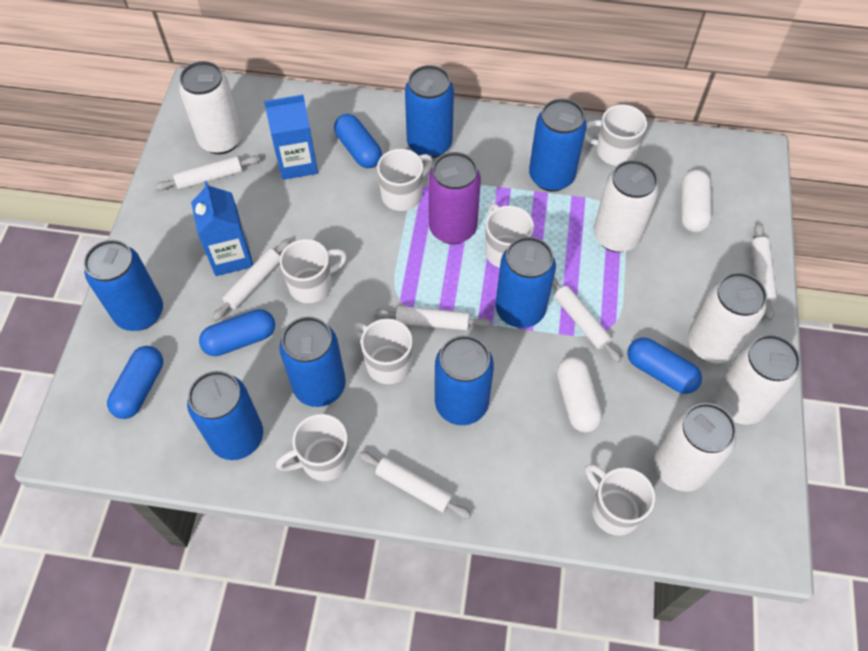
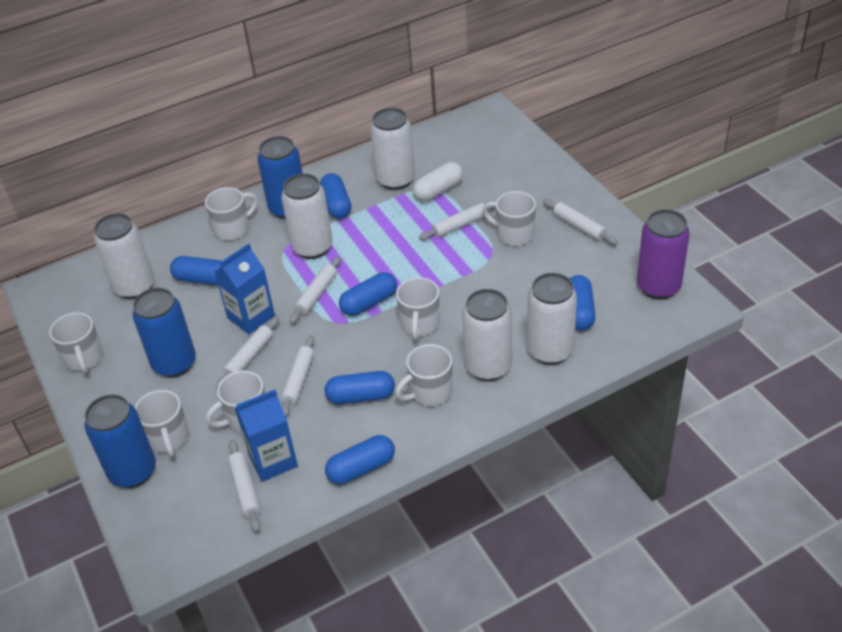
blue can: [84,240,163,331] [187,371,263,460] [279,317,346,407] [405,65,454,158] [435,335,494,425] [495,237,556,328] [529,98,587,192] = 7 -> [84,394,156,488] [133,288,196,377] [257,136,303,219] = 3
blue capsule: [107,346,163,419] [199,309,275,356] [334,114,382,168] [627,337,702,394] = 4 -> [170,256,221,285] [320,173,351,219] [325,371,395,405] [325,435,395,485] [339,272,397,316] [570,275,595,331] = 6
white capsule: [557,357,602,433] [681,170,712,233] = 2 -> [413,162,463,201] = 1

